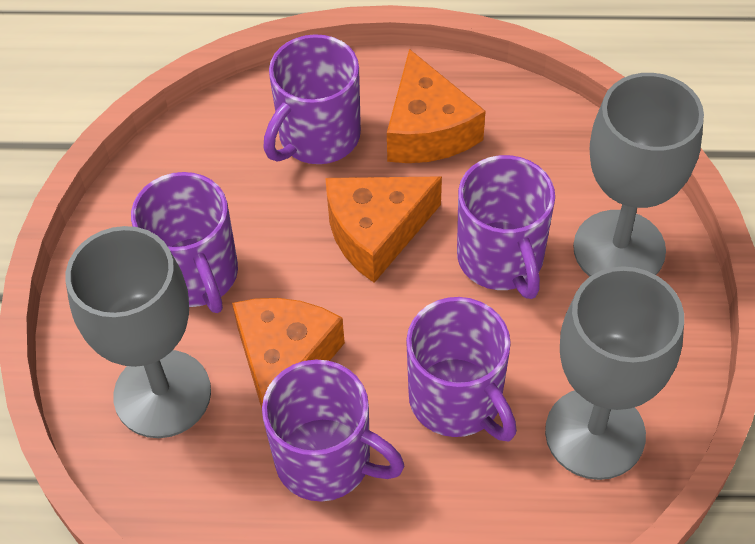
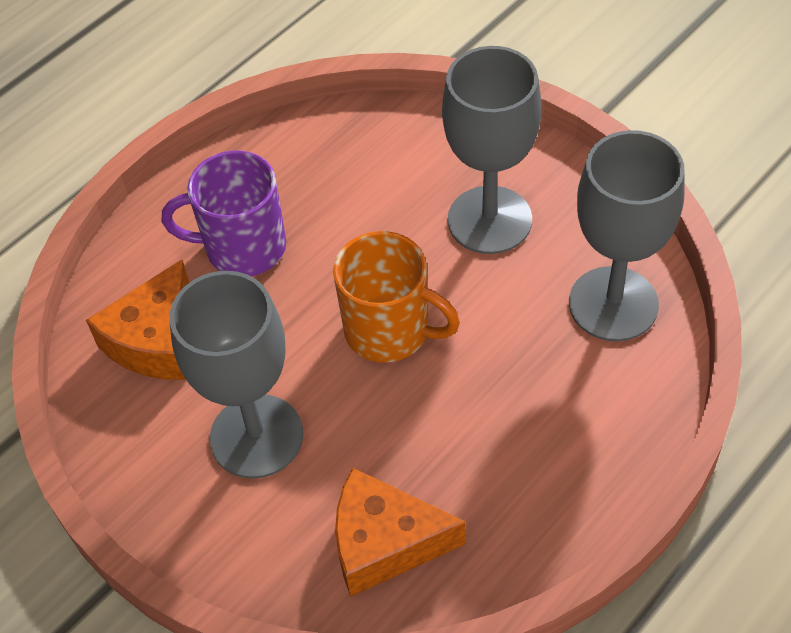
orange cheese: [232,298,345,408] [325,176,442,283] [387,49,485,163] = 3 -> [86,259,190,380] [335,468,466,597] = 2
orange mug: none = 0 -> [333,231,460,363] = 1
purple mug: [131,172,238,313] [262,360,405,502] [263,34,361,164] [406,297,517,441] [457,155,555,299] = 5 -> [162,150,286,276] = 1

